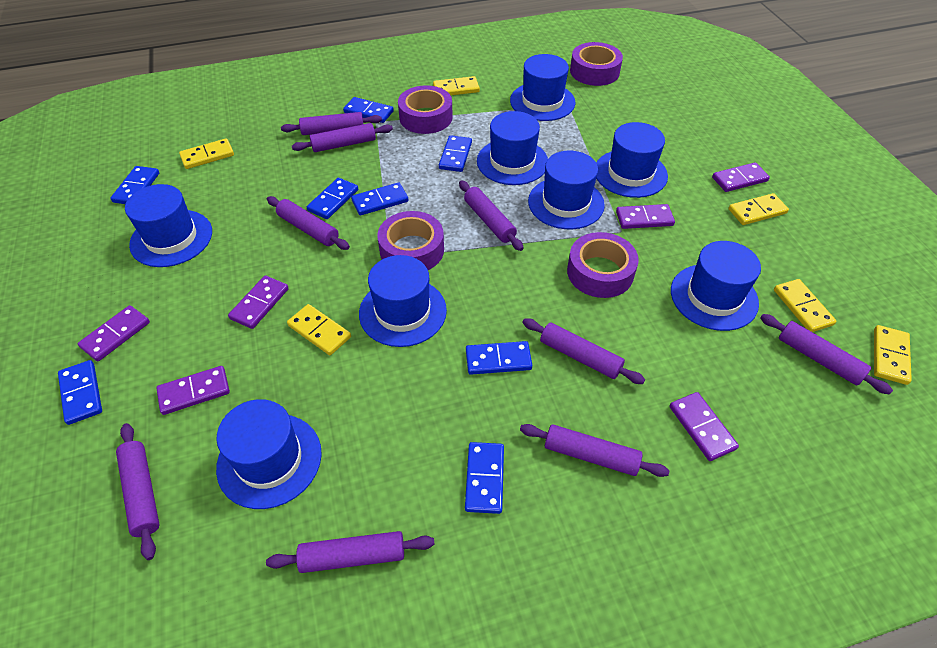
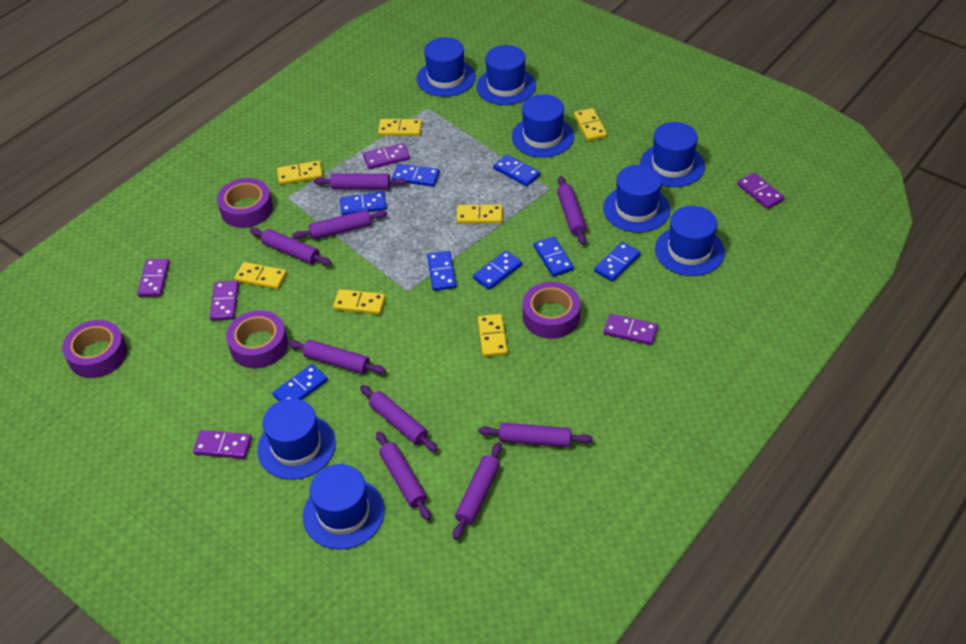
yellow domino: [179,138,234,169] [287,304,351,355] [433,76,480,95] [729,193,789,225] [774,279,837,332] [874,325,912,385] = 6 -> [234,262,287,290] [277,161,323,185] [333,289,386,315] [378,119,422,136] [456,204,503,224] [478,314,508,357] [574,108,607,141] = 7

